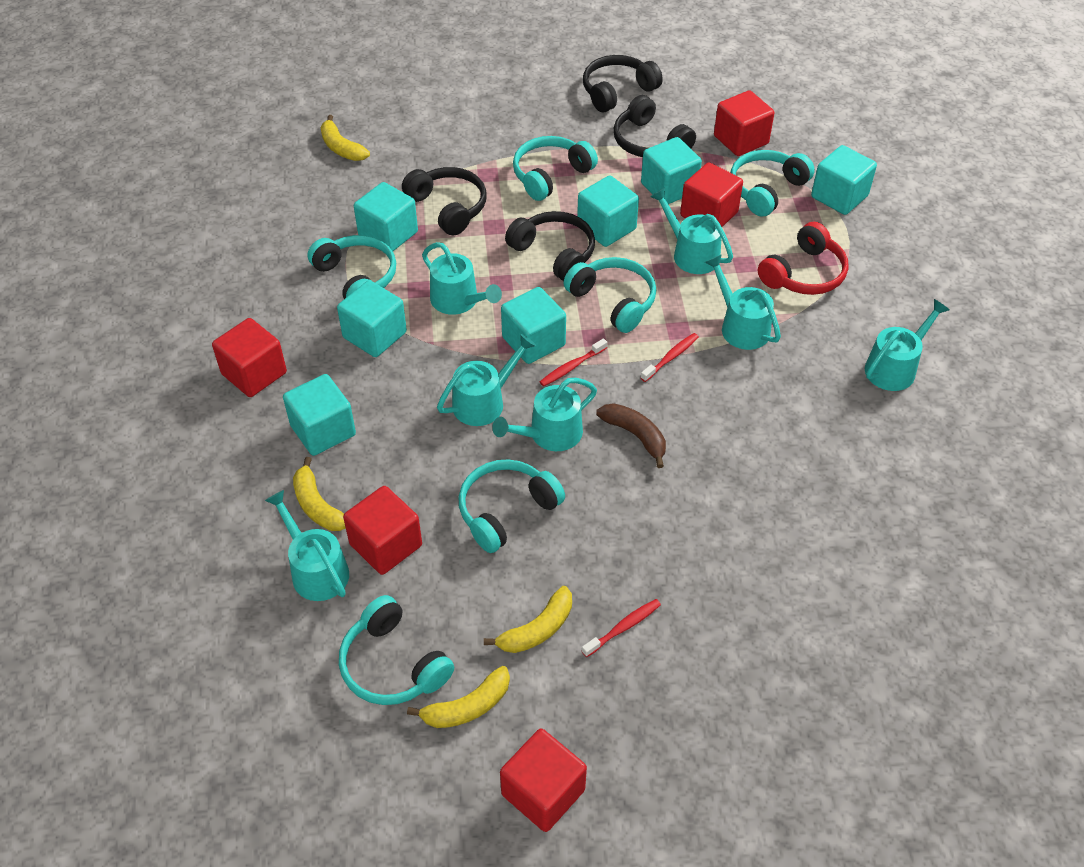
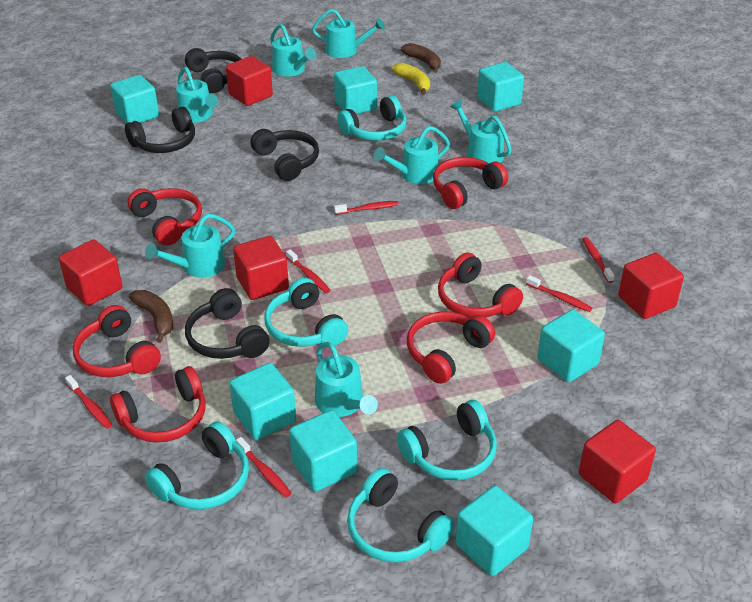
brown banana: [596,403,666,468] = 1 -> [129,290,173,343] [401,43,441,73] = 2
red headphones: [758,222,849,295] = 1 -> [73,305,161,377] [110,366,205,443] [128,188,202,246] [407,311,495,384] [433,157,508,209] [438,252,523,317] = 6
red toothbrush: [540,338,607,386] [582,599,661,657] [641,333,699,382] = 3 -> [65,375,112,429] [236,437,292,498] [286,249,331,293] [334,201,399,215] [526,275,592,312] [582,237,615,283] = 6
turquoise headphones: [308,235,396,299] [339,595,454,705] [459,459,565,553] [513,136,598,201] [564,257,656,333] [730,150,815,217] = 6 -> [145,421,249,510] [264,278,348,347] [337,95,407,141] [347,468,455,563] [397,400,497,481] = 5
yellow banana: [293,457,346,531] [320,115,370,161] [407,666,510,728] [484,586,572,653] = 4 -> [392,63,430,95] = 1

